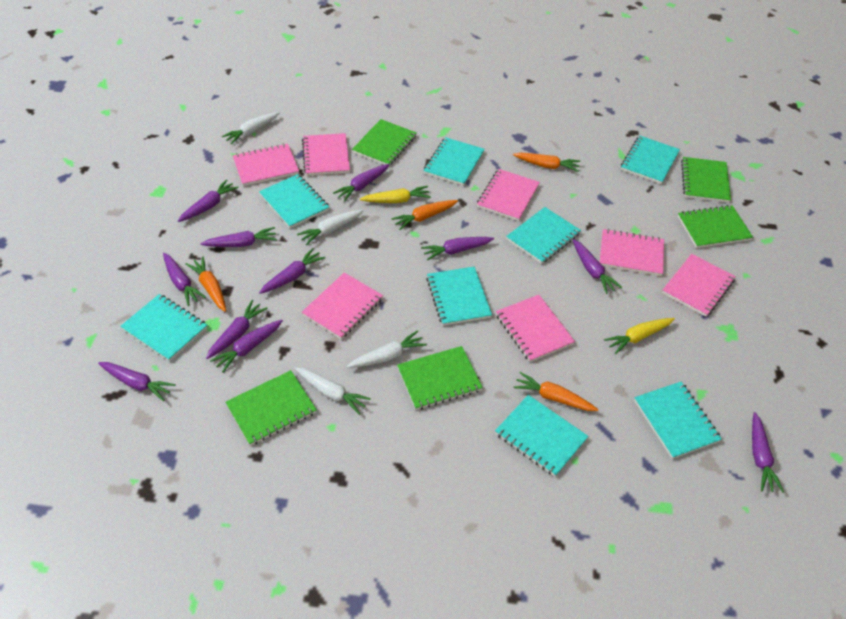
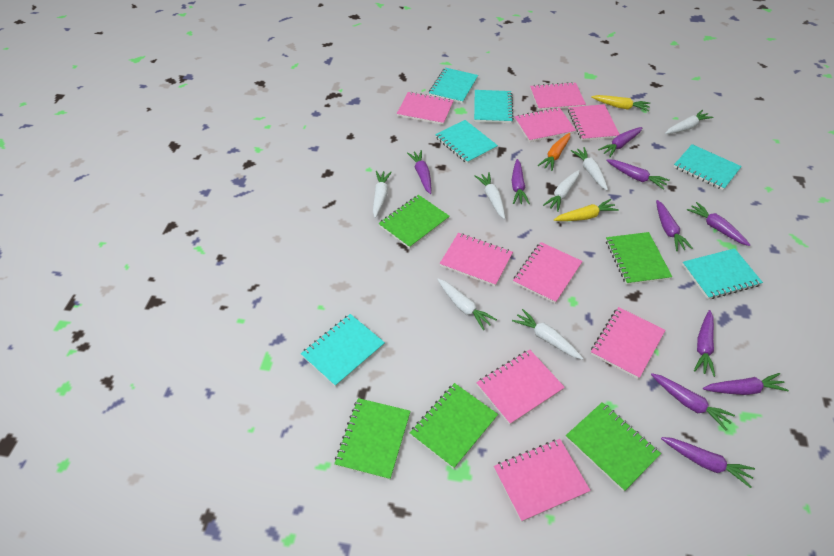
orange carrot: [186,256,226,312] [391,200,458,230] [513,152,580,172] [513,372,598,411] = 4 -> [538,133,570,171] = 1
pink notebook: [233,144,299,186] [302,133,350,176] [302,273,383,339] [477,169,540,221] [496,295,575,362] [600,229,664,276] [662,254,736,317] = 7 -> [397,92,454,125] [440,233,513,286] [476,349,565,425] [494,439,591,522] [513,242,583,303] [515,107,576,142] [530,82,586,111] [568,104,619,141] [591,307,665,379] = 9
purple carrot: [98,362,176,401] [163,253,206,306] [178,179,239,222] [201,227,277,247] [206,300,268,359] [210,320,283,373] [259,248,325,294] [333,164,389,202] [421,237,494,261] [573,239,622,294] [752,412,784,493] = 11 -> [407,150,431,194] [511,159,530,204] [598,127,643,157] [606,159,670,190] [651,373,735,430] [656,200,693,251] [661,437,755,488] [687,202,750,246] [694,310,715,377] [703,373,789,395] = 10
turquoise notebook: [120,294,207,361] [259,174,329,228] [424,137,485,186] [426,267,492,326] [495,395,588,477] [506,207,581,264] [621,136,680,184] [634,382,722,459] = 8 -> [301,314,385,387] [429,68,478,104] [435,120,498,164] [474,90,514,123] [674,144,742,190] [682,248,763,299] = 6
white carrot: [222,112,280,145] [295,367,371,414] [297,209,364,245] [347,330,427,368] = 4 -> [373,171,392,218] [437,279,497,330] [475,173,505,219] [512,309,583,360] [543,170,580,212] [571,147,608,190] [665,110,713,134] = 7

